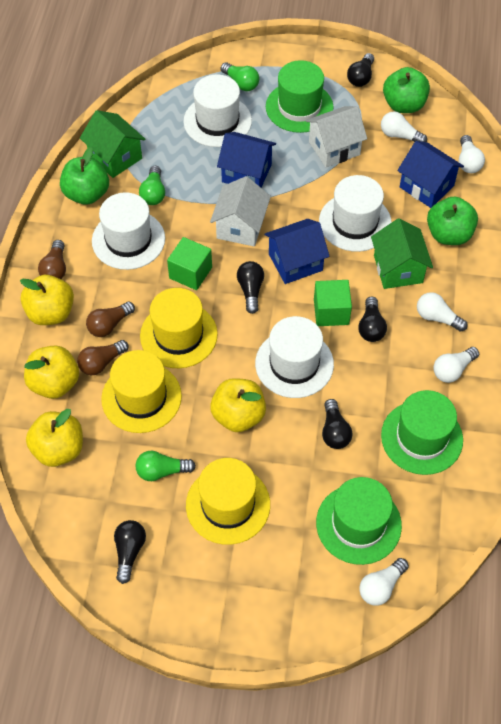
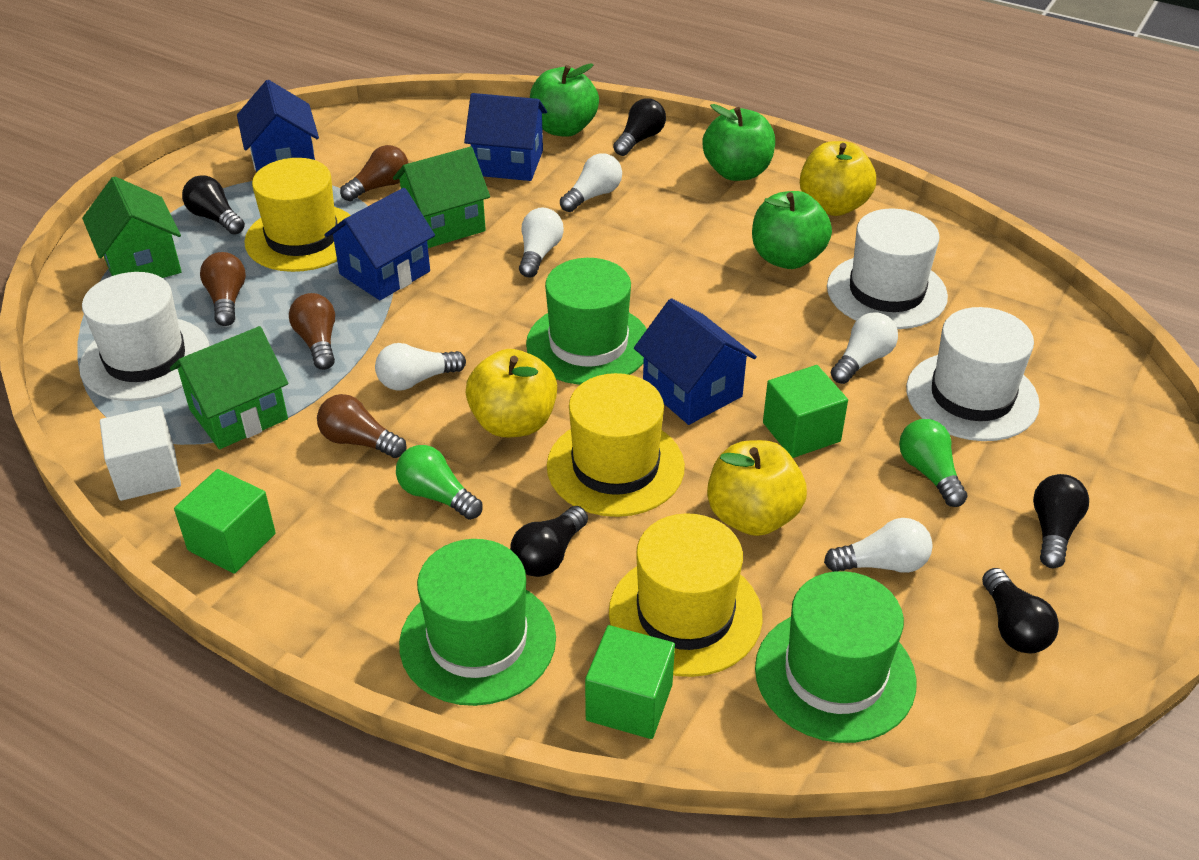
blue house: [217,132,276,188] [264,219,330,284] [397,141,464,208] = 3 -> [237,80,319,172] [324,188,435,300] [464,93,547,181] [634,298,757,425] = 4
brown light bulb: [38,240,66,279] [77,340,129,375] [86,301,135,337] = 3 -> [200,252,246,326] [289,293,335,370] [317,394,407,458] [340,145,408,201] = 4
green cube: [167,237,212,290] [314,280,352,326] = 2 -> [174,469,276,574] [585,625,675,739] [763,365,848,458] = 3
green house: [80,110,145,178] [371,218,433,289] = 2 -> [82,176,182,278] [170,326,289,449] [393,147,490,248] = 3
green light bulb: [136,451,196,481] [139,166,165,205] [221,62,260,91] = 3 -> [396,445,482,520] [899,419,968,507] = 2
white cube: none = 0 -> [100,406,181,501] = 1
white hat: [92,192,165,270] [183,74,252,147] [255,316,334,398] [319,175,392,252] = 4 -> [79,272,209,401] [827,209,948,329] [906,307,1040,441] = 3
white house: [210,176,271,247] [306,106,367,167] = 2 -> none = 0
yellow apple: [20,275,74,325] [24,346,79,399] [26,409,83,467] [210,378,266,432] = 4 -> [465,349,557,437] [707,440,807,536] [800,141,876,216] = 3

